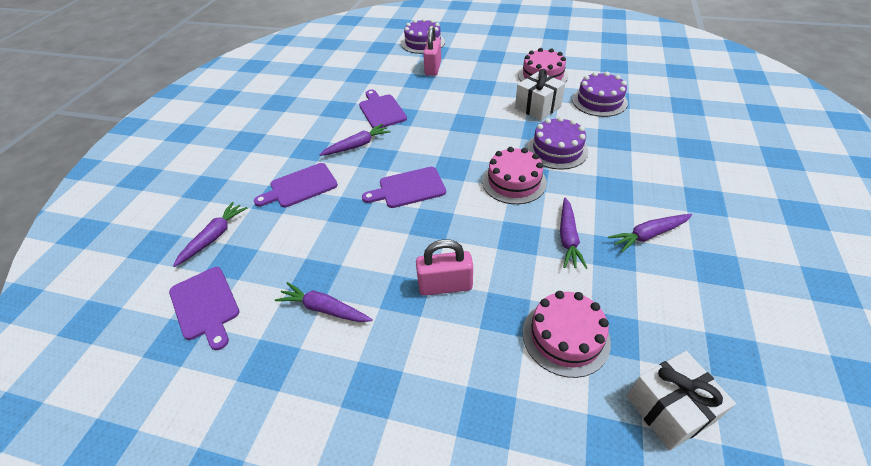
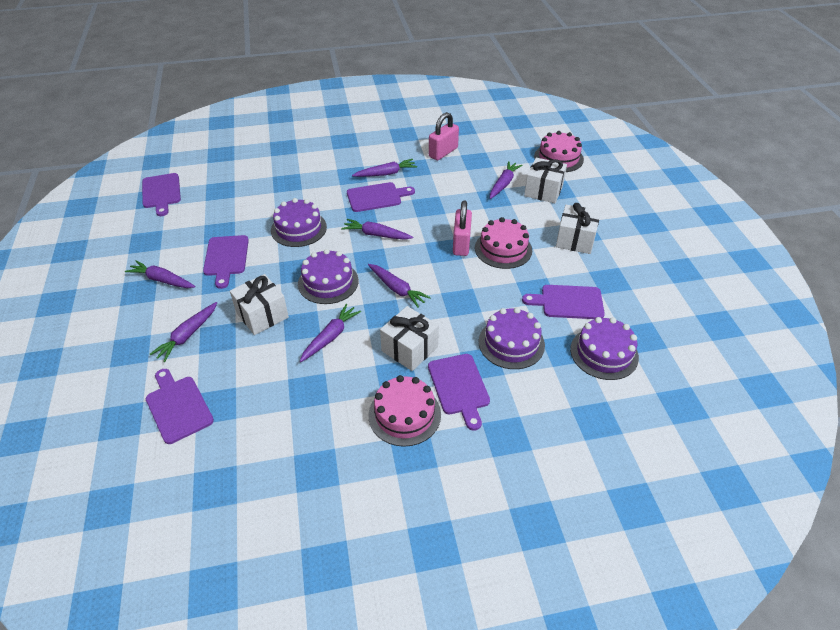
purple cake: [402,18,445,54] [527,117,588,170] [572,72,628,117] = 3 -> [271,198,327,247] [298,249,359,304] [479,307,545,369] [570,317,639,380] = 4
purple carrot: [173,202,247,267] [275,282,373,322] [319,123,391,156] [560,198,587,269] [608,214,692,252] = 5 -> [125,260,195,288] [150,302,217,362] [300,304,361,362] [341,219,413,240] [352,159,417,177] [368,264,431,308] [490,161,522,199] = 7
purple cutting board: [169,267,239,350] [254,163,338,208] [359,90,407,128] [362,167,446,208] = 4 -> [142,173,181,216] [146,369,214,444] [203,235,249,289] [347,182,415,212] [428,354,490,431] [522,285,605,319] = 6
white gift: [515,69,565,120] [626,351,736,451] = 2 -> [230,274,289,335] [380,306,439,371] [524,158,567,203] [556,203,601,254] = 4

